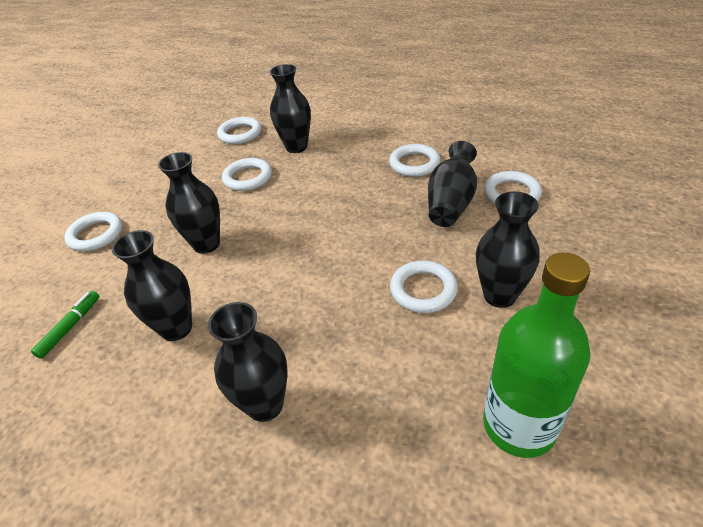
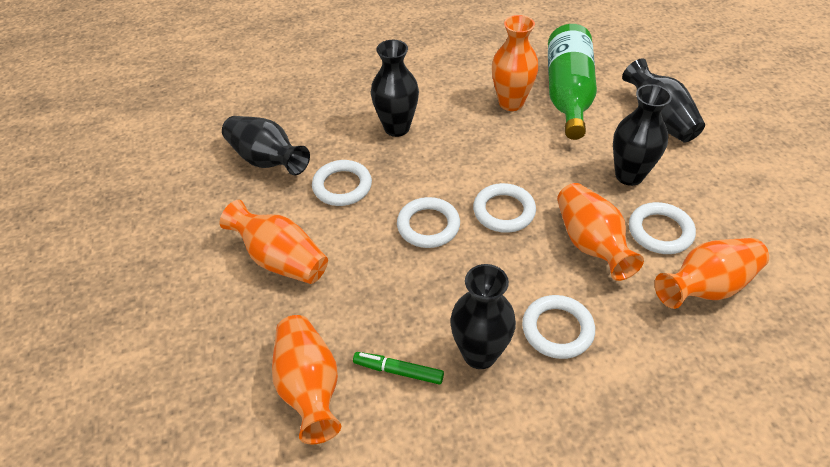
black vase: [112,230,192,341] [158,152,220,254] [208,302,288,422] [269,64,311,153] [428,141,477,227] [476,191,540,308] = 6 -> [222,116,310,175] [371,40,419,137] [450,264,516,369] [613,84,672,186] [622,58,705,142] = 5
orange vase: none = 0 -> [220,200,328,284] [272,315,341,444] [492,15,539,111] [557,183,644,281] [654,238,769,309] = 5
white ring: [64,212,123,252] [217,117,261,144] [222,158,272,191] [389,144,440,177] [390,260,458,313] [484,171,542,204] = 6 -> [312,160,372,206] [397,197,460,248] [473,183,536,233] [522,295,595,359] [629,202,696,254] = 5

